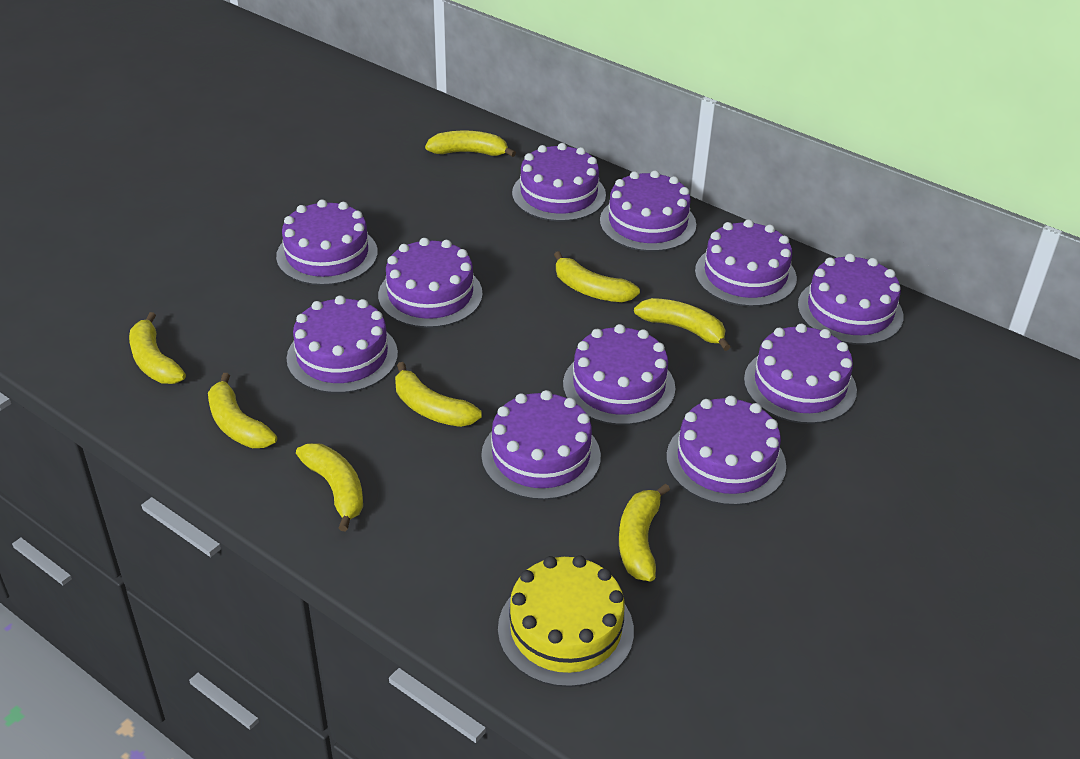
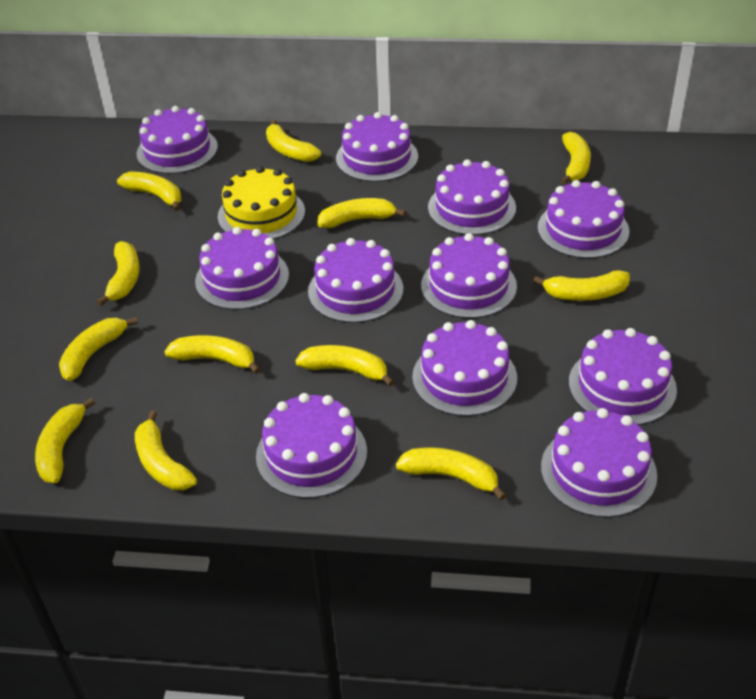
yellow banana: [129,312,186,384] [208,373,277,448] [296,443,363,532] [395,362,482,427] [425,131,516,157] [554,251,640,302] [619,483,670,582] [634,298,730,351] = 8 -> [35,398,95,483] [59,317,138,381] [97,241,140,306] [117,171,181,211] [135,411,197,490] [164,335,260,374] [266,120,321,162] [295,345,394,387] [317,198,406,228] [396,447,506,500] [533,270,630,301] [560,132,591,185] = 12

